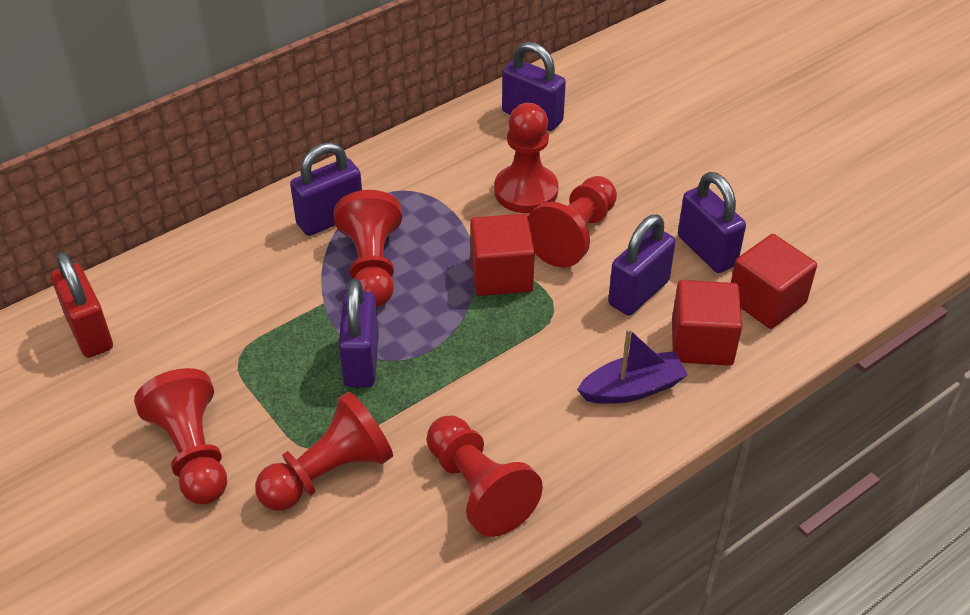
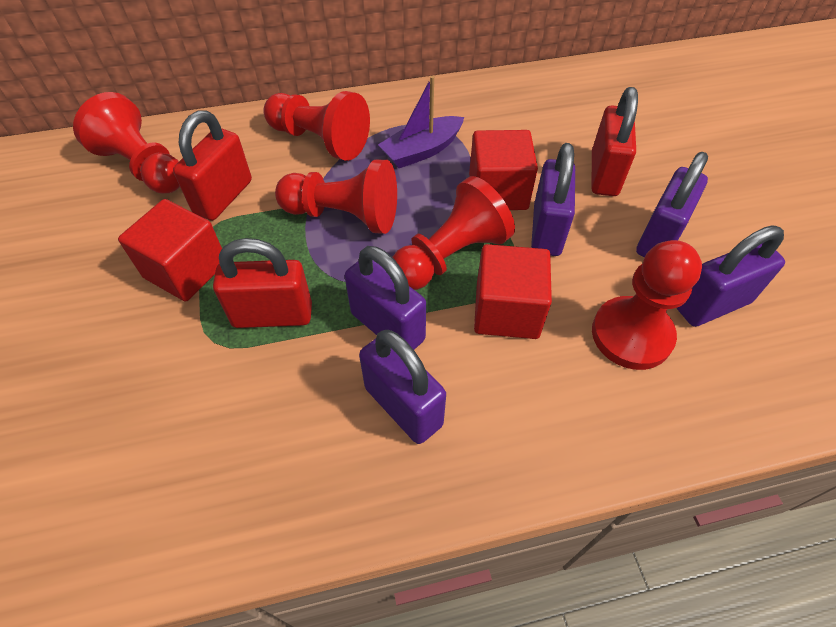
red padlock: [51,252,113,358] = 1 -> [173,110,252,221] [213,238,312,328] [592,87,638,196] = 3
red pawn: [134,368,227,504] [255,392,393,511] [334,190,402,307] [427,415,543,537] [494,103,559,213] [528,176,617,267] = 6 -> [73,92,180,193] [263,91,370,161] [275,160,397,234] [392,176,515,290] [592,240,702,370] = 5

